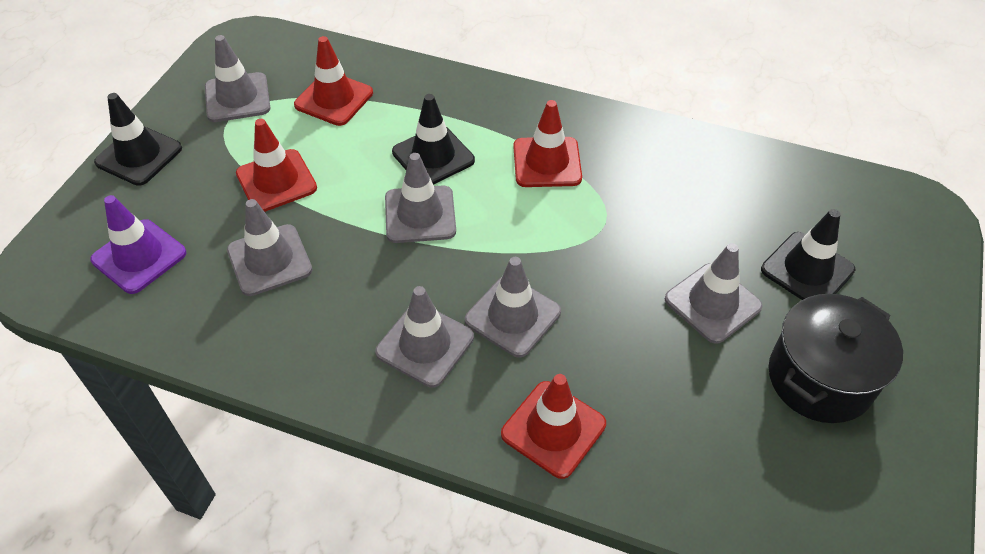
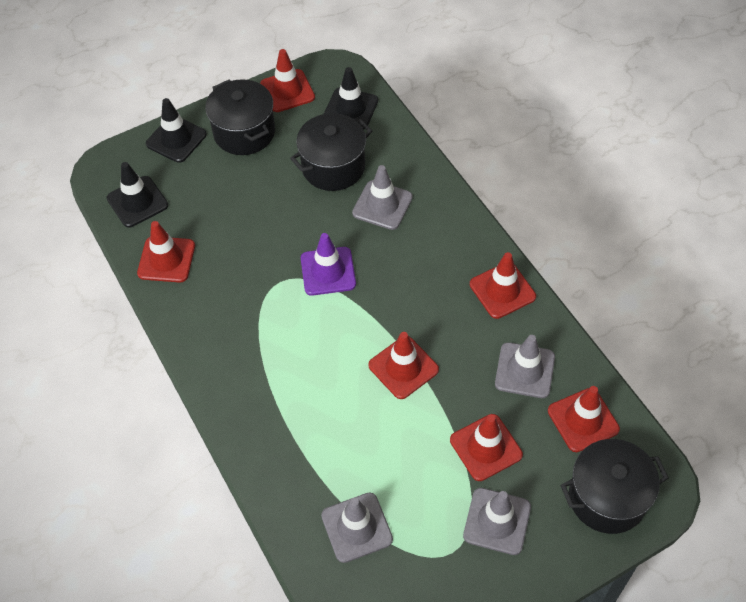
black pot: [769,294,903,423] = 1 -> [205,79,275,155] [290,113,372,191] [561,439,669,534] = 3
grey traffic cone: [205,35,270,122] [227,199,312,296] [375,286,474,388] [385,153,456,243] [465,257,561,358] [665,243,763,344] = 6 -> [321,492,393,563] [352,165,413,230] [463,488,531,555] [495,335,555,398] = 4
red traffic cone: [236,119,317,212] [294,36,373,126] [501,374,606,479] [513,100,582,187] = 4 -> [137,221,195,283] [260,49,315,112] [368,332,439,399] [450,414,523,481] [470,252,536,319] [548,386,620,452] = 6

